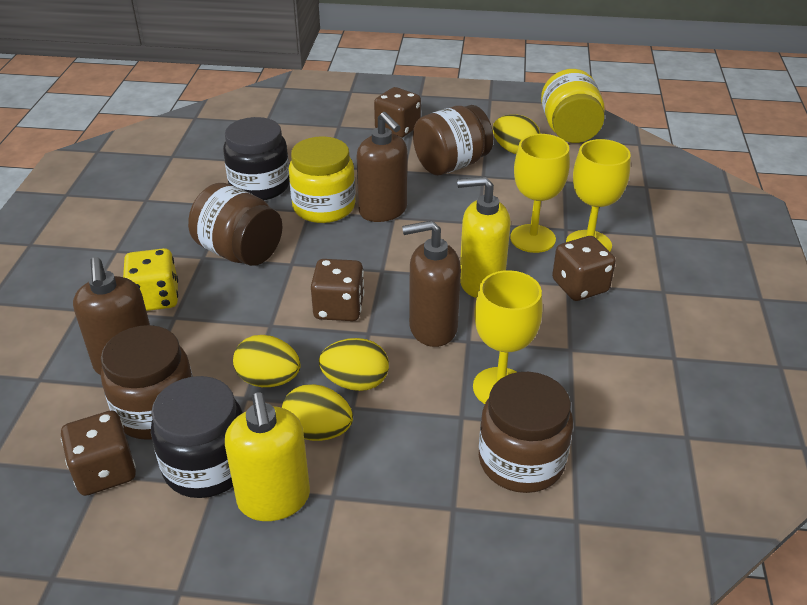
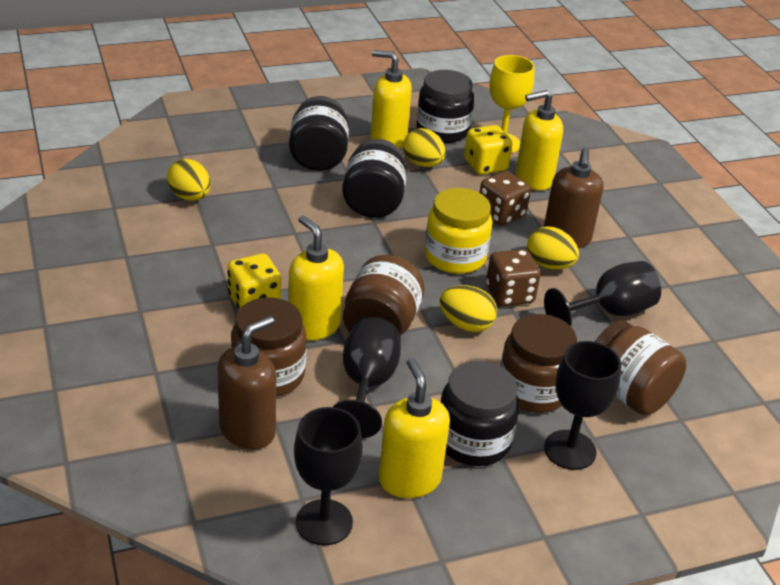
black goblet: none = 0 -> [294,407,363,545] [333,317,401,438] [544,261,661,326] [544,341,621,470] = 4
black jar: [151,376,243,498] [223,117,290,200] = 2 -> [289,96,349,171] [342,139,407,218] [416,70,474,143] [441,361,519,466] = 4
brown dice: [61,411,136,496] [311,259,364,321] [374,87,421,138] [552,236,616,301] = 4 -> [479,171,531,226] [486,249,540,306] = 2
brown soap dispenser: [73,257,150,375] [356,112,407,222] [402,220,461,347] = 3 -> [217,316,276,450] [544,148,604,248] = 2
yellow dice: [123,248,178,311] = 1 -> [227,253,281,310] [464,125,512,175] = 2
yellow goblet: [473,270,543,404] [510,134,570,253] [566,139,631,252] = 3 -> [489,55,534,153] = 1
yellow jar: [289,136,355,223] [541,69,605,143] = 2 -> [424,188,492,274] = 1
yellow soap dispenser: [225,392,310,521] [457,177,511,298] = 2 -> [288,215,344,341] [370,50,412,148] [379,358,450,498] [516,90,563,191] = 4

